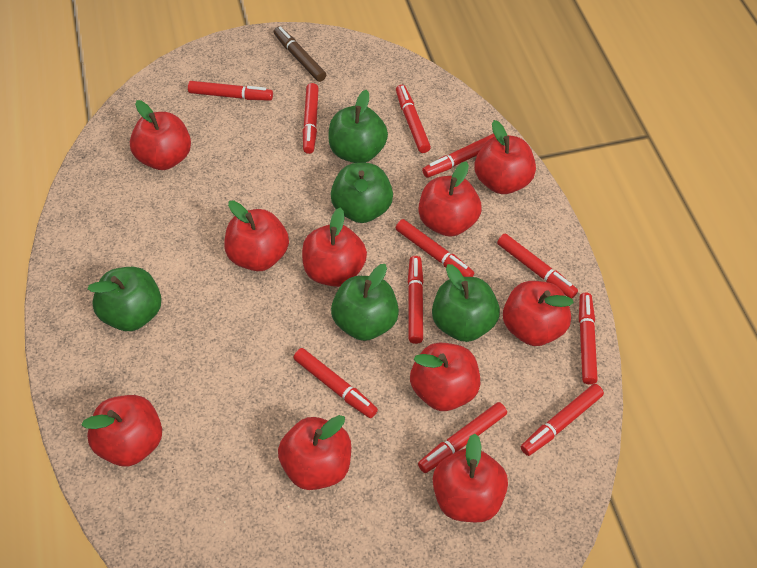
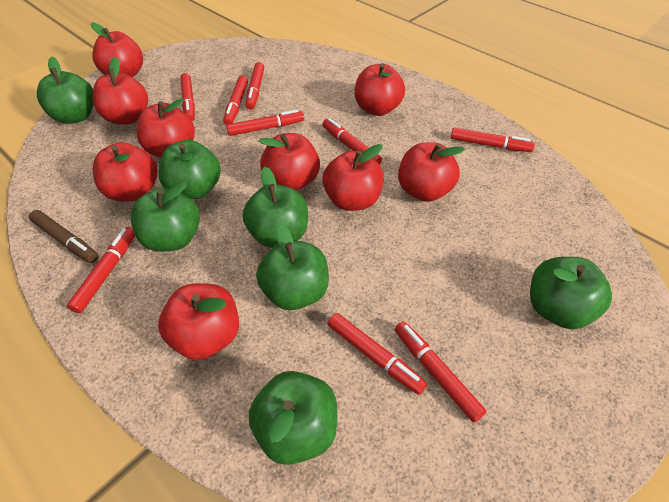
green apple: [87,267,162,331] [328,90,388,163] [330,163,393,223] [331,264,399,341] [432,264,500,342] = 5 -> [37,57,94,124] [131,181,200,251] [158,140,221,199] [243,167,308,248] [249,371,337,465] [256,222,329,310] [530,257,612,329] = 7
red apple: [81,395,162,466] [130,100,191,170] [224,200,289,271] [278,415,351,490] [302,208,367,287] [410,343,480,411] [418,161,481,237] [433,433,508,523] [475,120,536,194] [503,281,574,346] = 10 -> [91,23,143,77] [93,57,148,125] [93,142,157,202] [137,99,195,157] [158,283,239,360] [259,133,320,191] [322,144,384,211] [355,63,405,116] [398,142,465,202] = 9
red marker: [188,81,273,101] [293,348,378,418] [303,83,319,154] [396,85,431,153] [396,219,474,277] [408,256,424,344] [418,402,507,473] [422,133,495,178] [497,234,578,298] [521,384,604,456] [579,293,598,384] = 11 -> [67,227,135,313] [180,73,195,121] [223,75,248,125] [226,110,304,136] [246,62,264,110] [322,118,382,165] [328,313,427,395] [395,321,486,423] [451,127,535,152] = 9

